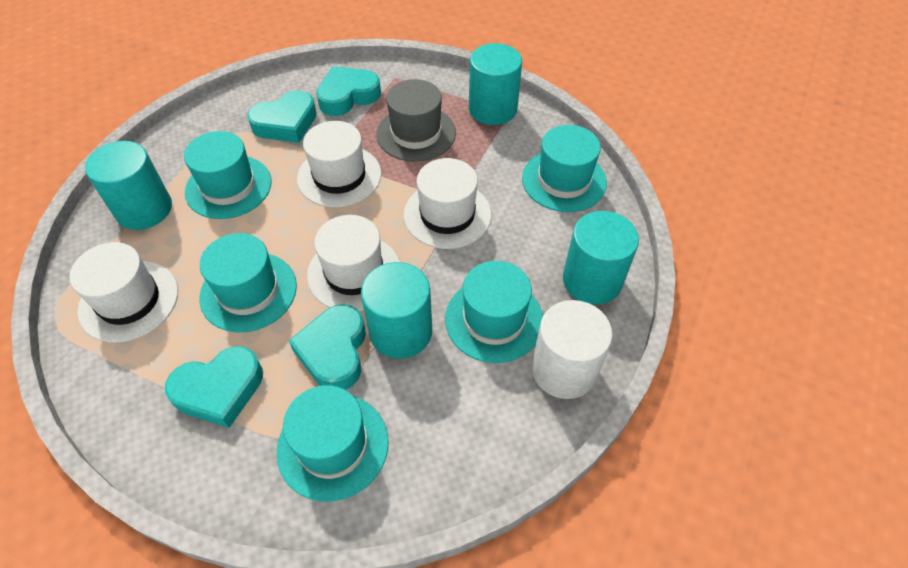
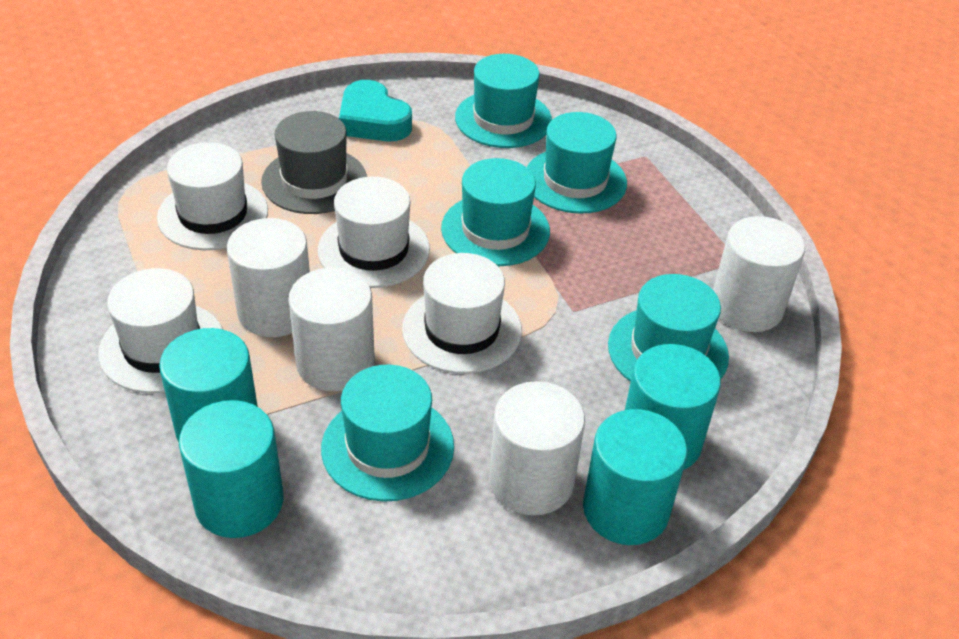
turquoise heart: [165,346,263,428] [247,90,317,143] [289,304,366,390] [316,66,381,116] = 4 -> [339,80,412,141] = 1
white cylinder: [532,300,612,399] = 1 -> [227,218,310,337] [288,268,375,391] [489,381,585,515] [713,216,805,332] = 4

